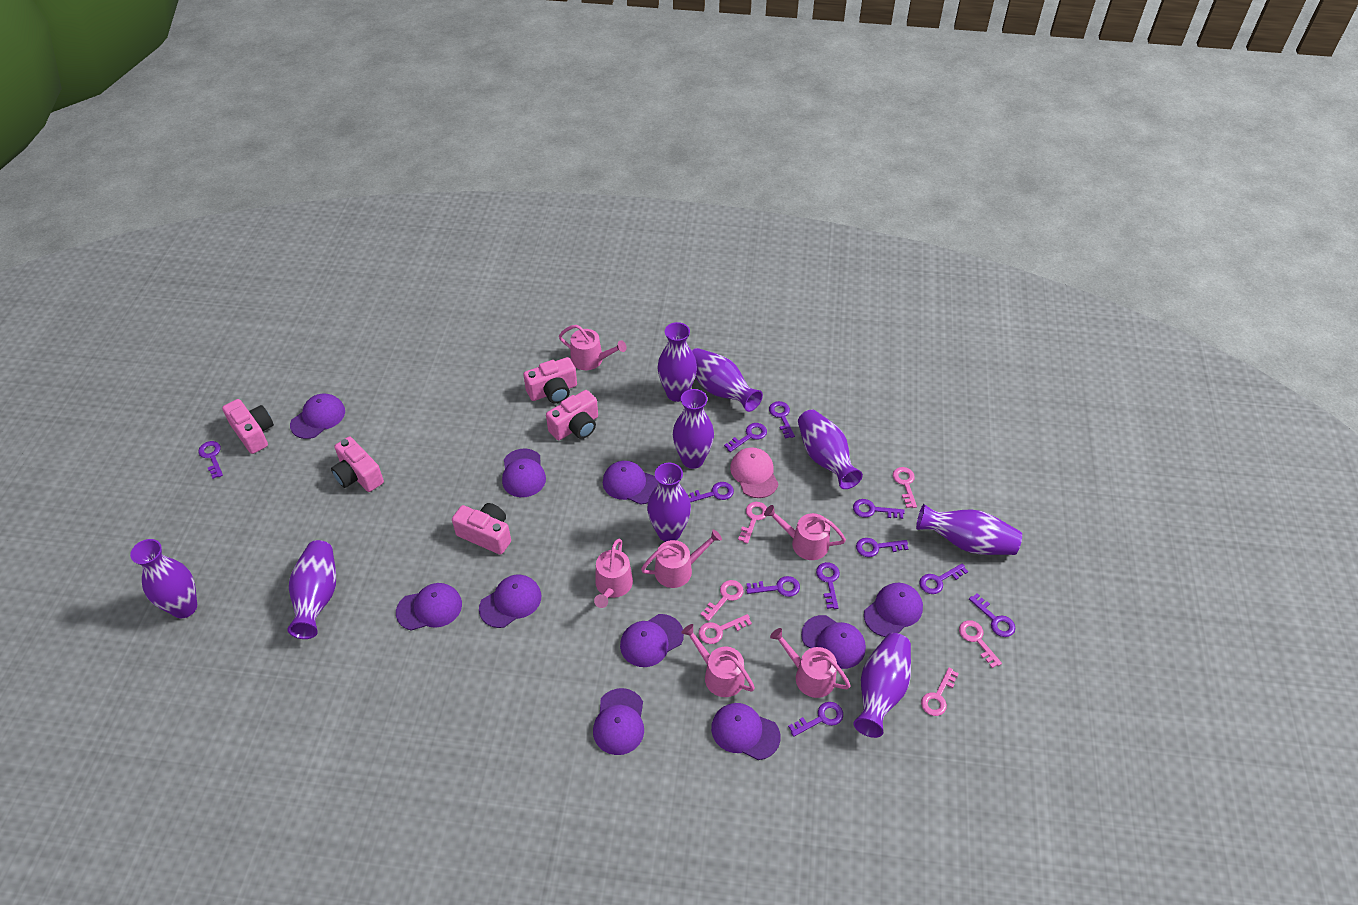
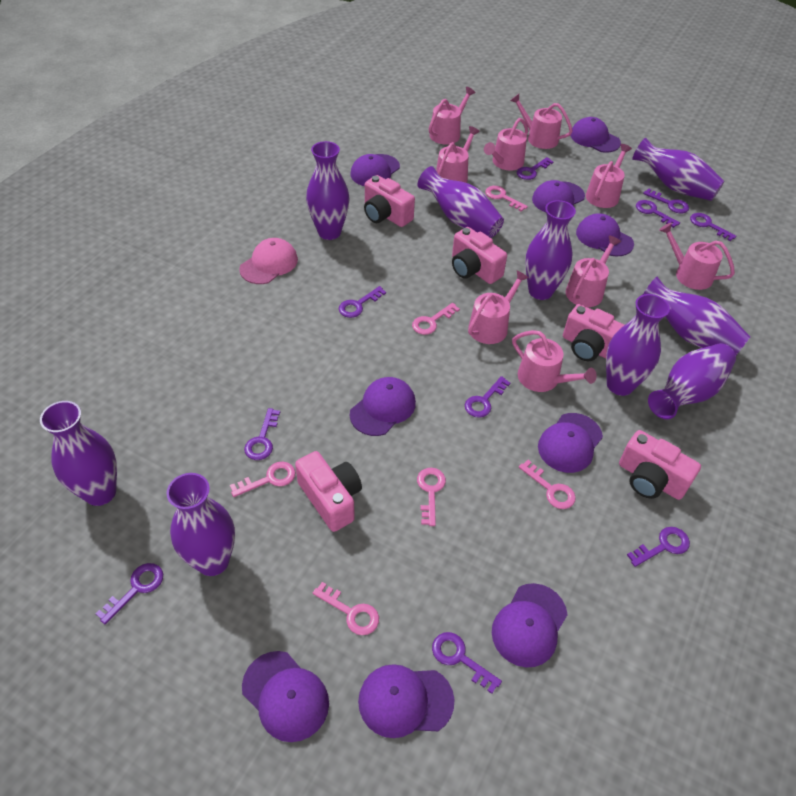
pink watering can: [559,325,627,370] [594,539,633,608] [641,529,722,588] [681,624,755,697] [764,505,846,560] [770,628,851,698] = 6 -> [429,87,476,145] [436,126,480,183] [468,270,529,344] [484,118,528,170] [510,94,573,149] [512,330,597,392] [566,235,621,307] [586,144,632,208] [659,223,735,290] = 9
purple cap: [290,394,345,439] [396,583,462,631] [479,575,541,628] [502,449,546,497] [593,688,644,755] [603,461,658,505] [620,614,684,667] [711,703,780,760] [801,615,866,669] [864,583,923,637] = 10 -> [242,651,329,742] [350,154,400,186] [350,377,416,436] [358,664,454,738] [492,583,568,668] [532,180,585,212] [538,413,603,473] [570,117,621,153] [576,213,634,257] = 9
purple key: [198,441,223,479] [687,482,734,502] [724,423,767,452] [746,576,800,597] [769,401,795,438] [788,702,843,737] [816,562,840,609] [853,499,905,519] [856,538,908,557] [919,564,968,594] [969,593,1015,637] = 11 -> [96,563,163,624] [244,408,280,460] [339,286,386,318] [432,632,502,694] [465,376,511,418] [517,157,554,180] [627,527,690,567] [636,200,680,228] [643,188,689,213] [690,213,737,241] = 10

